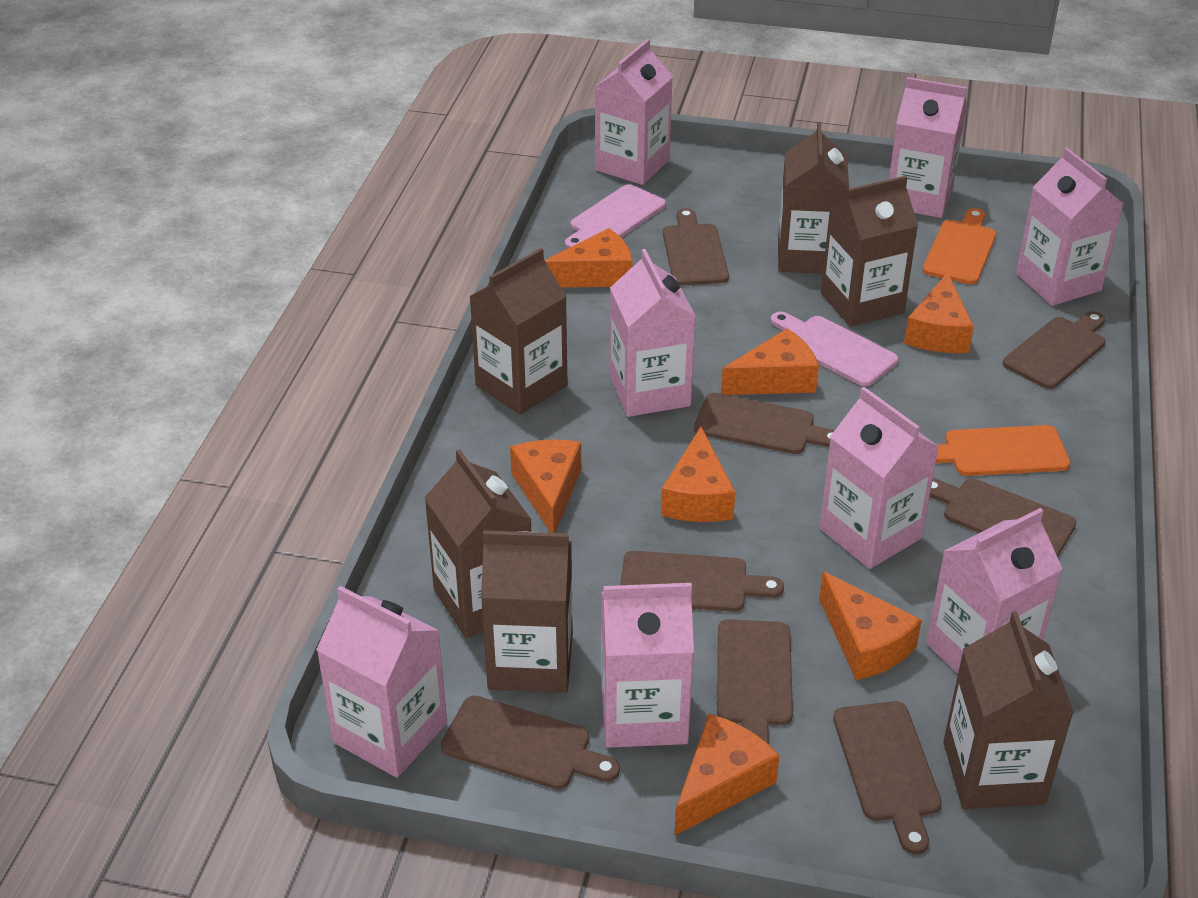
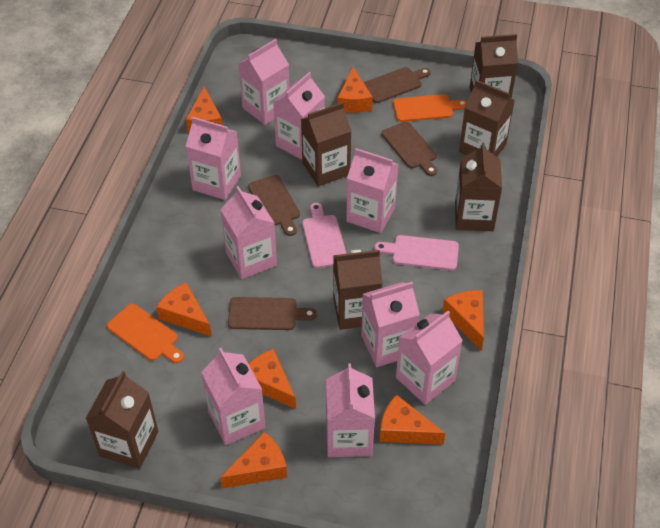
brown cutting board: [441,696,620,789] [620,551,784,612] [663,208,729,285] [694,393,835,454] [717,619,793,744] [833,701,942,854] [930,478,1077,557] [1003,311,1106,389] = 8 -> [228,297,317,330] [248,175,300,236] [363,67,431,103] [382,122,437,176] = 4
pink carton: [316,586,447,778] [595,39,673,185] [601,583,694,748] [610,249,696,417] [820,387,939,569] [889,77,967,218] [926,508,1062,673] [1016,147,1123,306] = 8 -> [186,117,241,200] [201,348,265,445] [220,186,277,279] [238,39,290,125] [273,72,325,160] [326,363,375,457] [346,148,399,233] [361,282,420,367] [396,311,463,405] = 9

